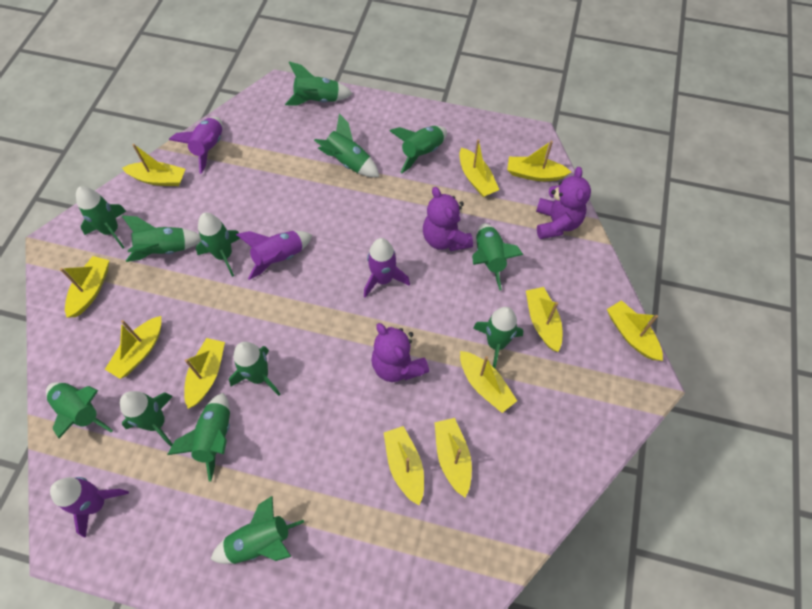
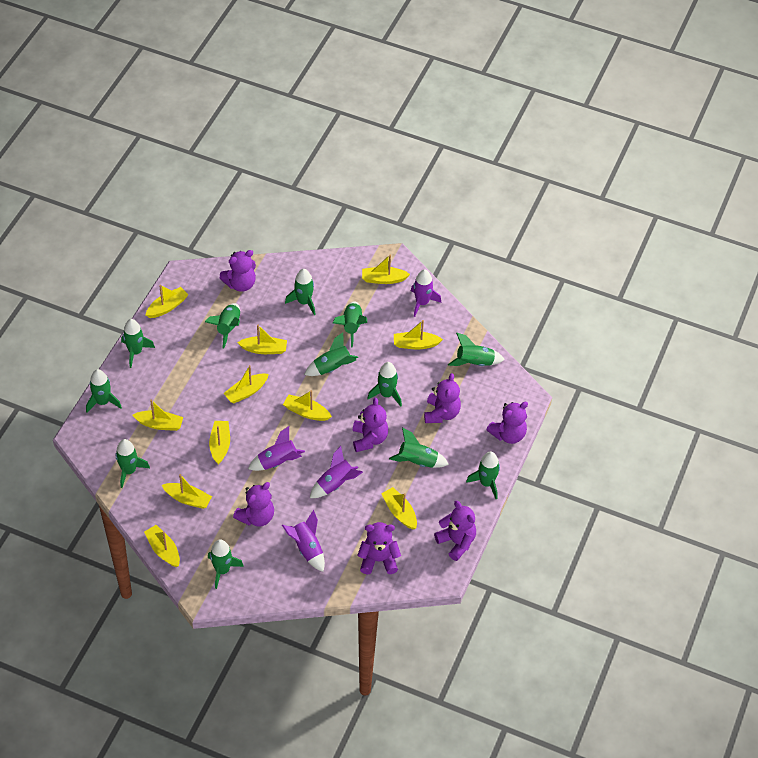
green rocket: [46,382,113,438] [76,186,126,249] [120,391,173,447] [122,215,201,262] [167,393,230,481] [196,212,240,277] [211,496,304,564] [229,342,280,396] [285,61,353,105] [314,114,379,177] [390,126,447,173] [472,223,523,291] [473,307,523,368] = 13 -> [86,369,122,413] [115,439,150,488] [121,319,155,368] [205,303,240,348] [208,539,244,589] [285,269,316,315] [304,332,358,376] [333,302,367,347] [367,362,402,407] [389,427,449,468] [448,332,505,366] [466,452,500,499] = 12
purple teddy bear: [371,323,429,382] [423,187,473,251] [536,167,591,239] = 3 -> [220,250,256,292] [233,482,274,527] [353,398,388,452] [357,522,401,575] [424,373,461,423] [434,501,476,561] [486,402,528,444] = 7

